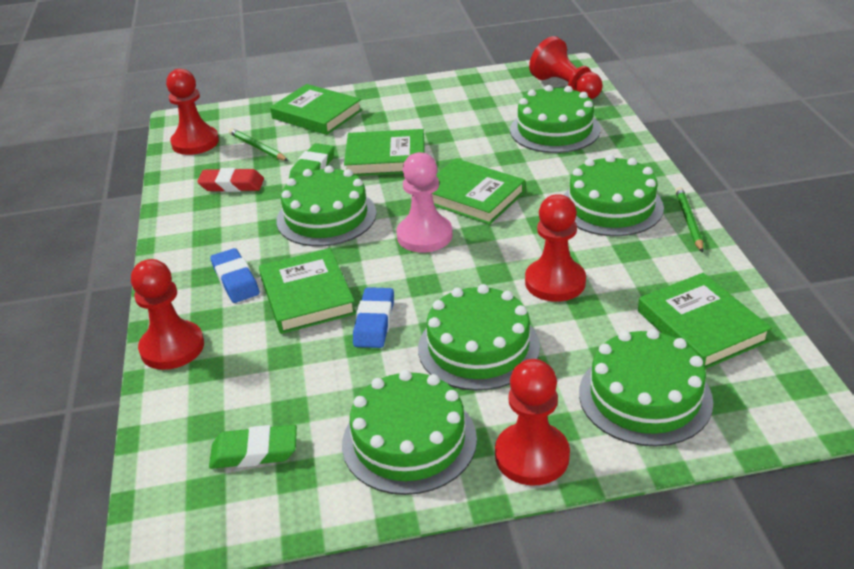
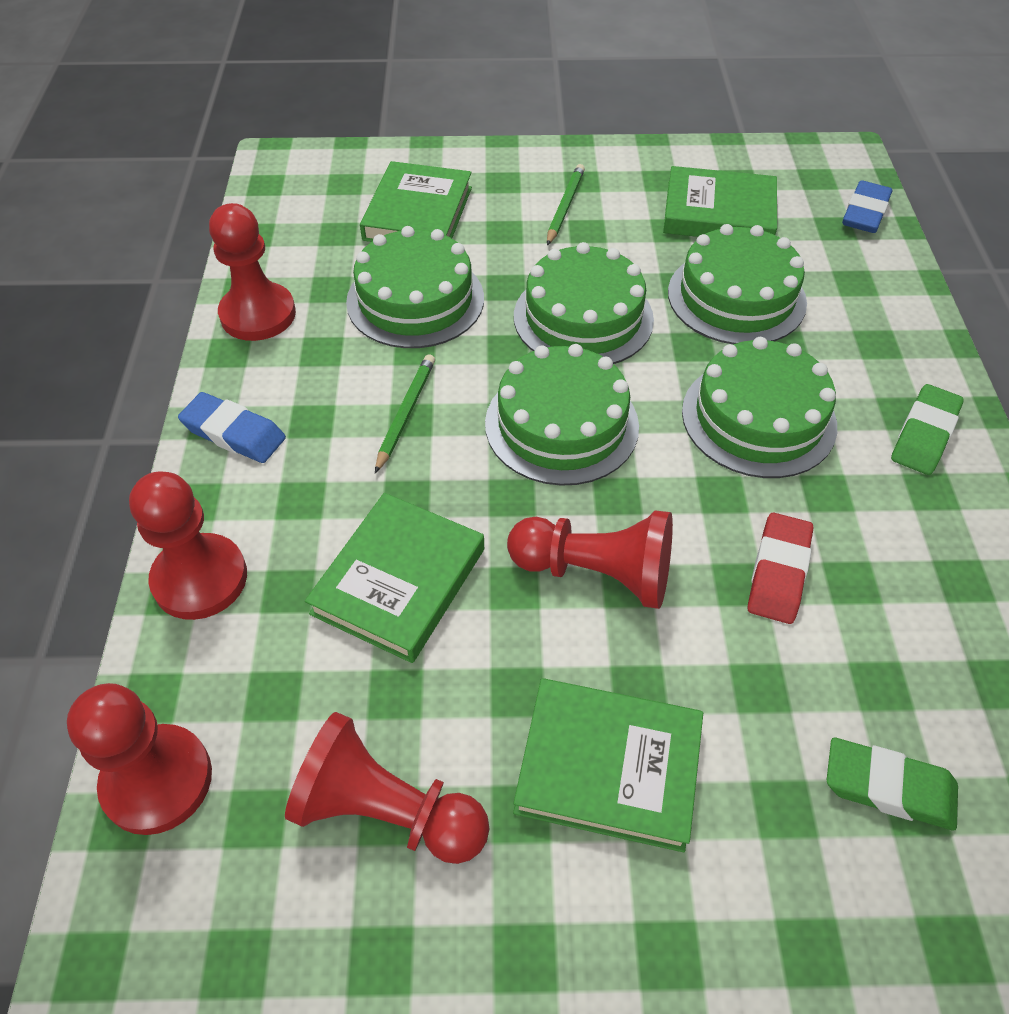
green book: [259,248,356,334] [270,84,362,135] [344,129,424,176] [432,158,525,225] [638,273,772,369] = 5 -> [305,493,484,663] [360,161,472,242] [513,678,703,852] [663,166,777,237] = 4
green cake: [276,166,376,246] [342,370,477,495] [418,284,540,391] [510,85,600,153] [564,155,664,236] [579,329,713,447] = 6 -> [346,226,484,348] [485,344,639,486] [514,242,654,364] [668,224,807,344] [682,337,837,478] = 5
pink pawn: [396,152,453,253] = 1 -> none = 0

